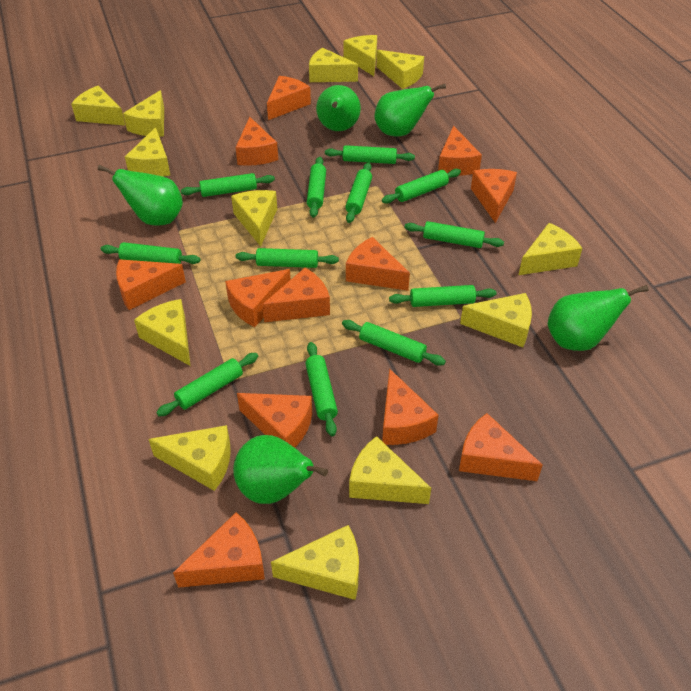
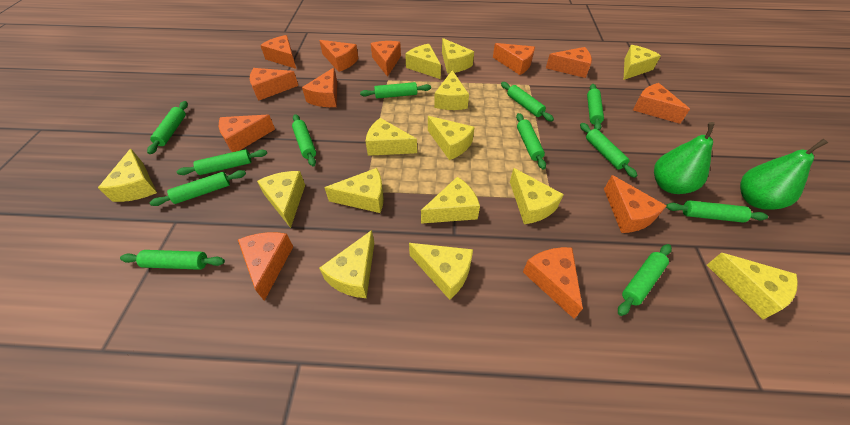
green pear: [98,165,183,225] [233,435,328,504] [316,85,361,131] [374,84,446,136] [548,285,648,351] = 5 -> [654,122,715,194] [740,139,828,210] = 2
yellow cheese: [71,86,125,126] [123,90,164,137] [125,127,170,177] [134,299,190,366] [149,425,231,491] [231,190,277,246] [271,525,359,600] [309,48,358,82] [343,35,377,76] [349,436,431,504] [377,50,424,89] [460,293,532,347] [519,223,583,275] = 13 -> [98,149,157,202] [257,171,305,228] [319,230,374,298] [324,168,384,213] [365,118,417,156] [405,44,441,79] [409,243,473,300] [421,177,480,224] [428,116,474,160] [434,70,469,110] [442,38,474,74] [510,168,564,224] [624,45,661,80] [707,253,798,320] = 14

